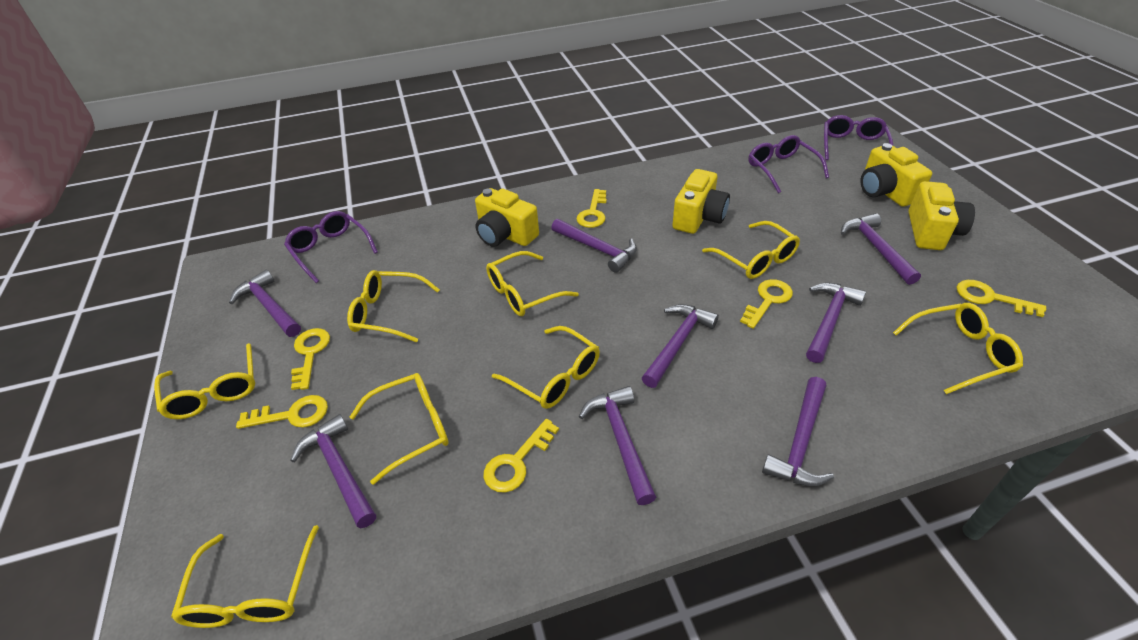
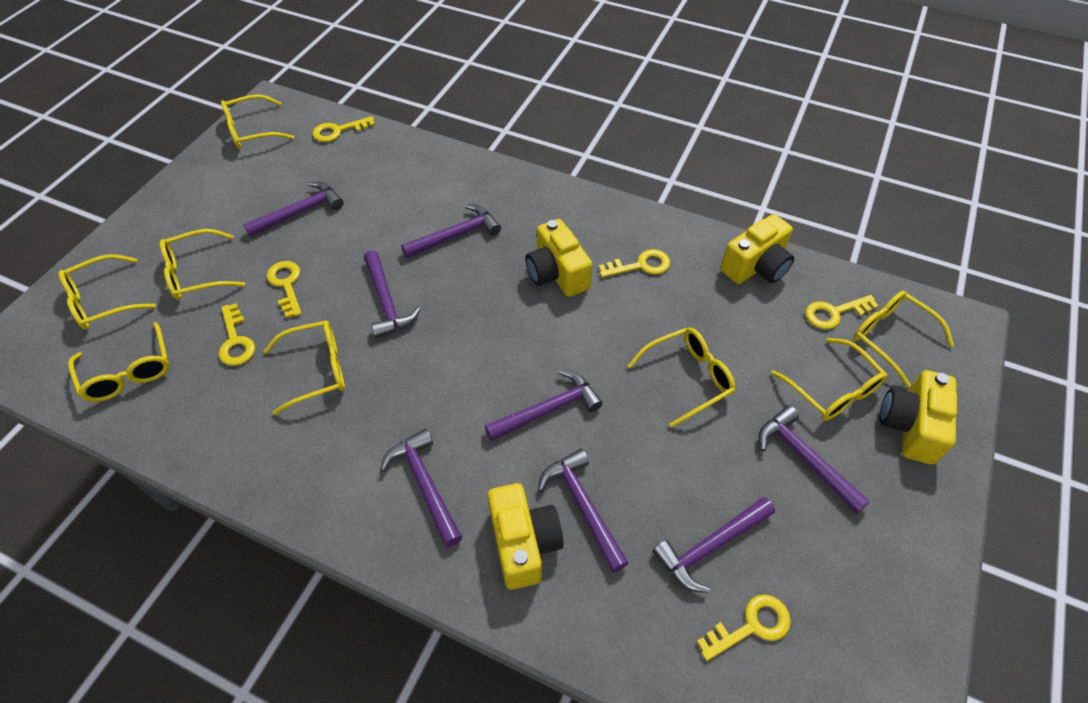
purple glasses: [284,211,378,283] [748,135,829,193] [824,115,893,160] = 3 -> none = 0

